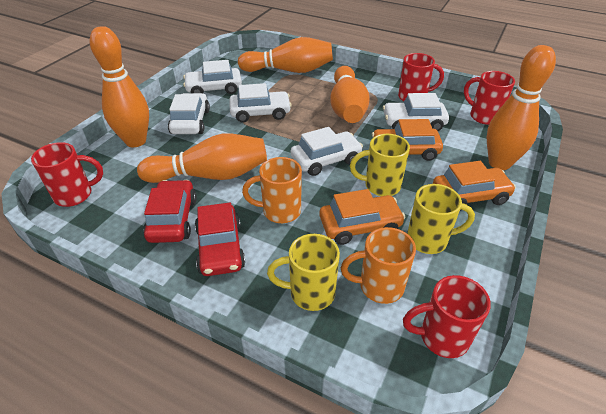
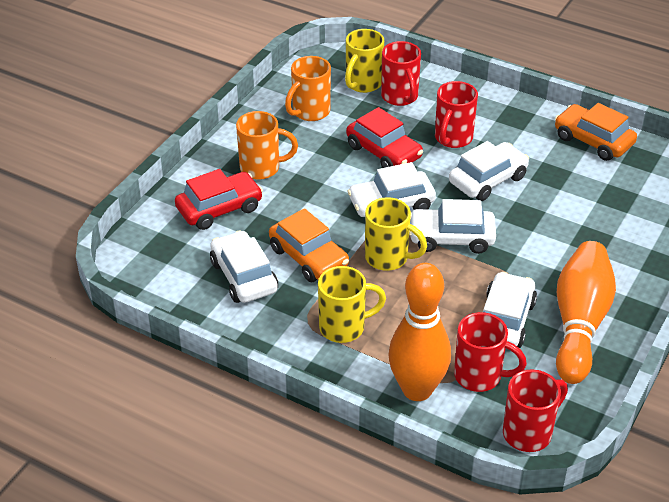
orange bowling pin: [90,26,149,147] [137,134,267,183] [238,37,333,73] [330,66,370,123] [487,45,556,170] = 5 -> [388,263,451,401] [556,241,616,384] = 2
orange car: [319,189,406,245] [372,119,443,161] [433,161,516,211] = 3 -> [269,208,349,282] [555,103,637,161] = 2

